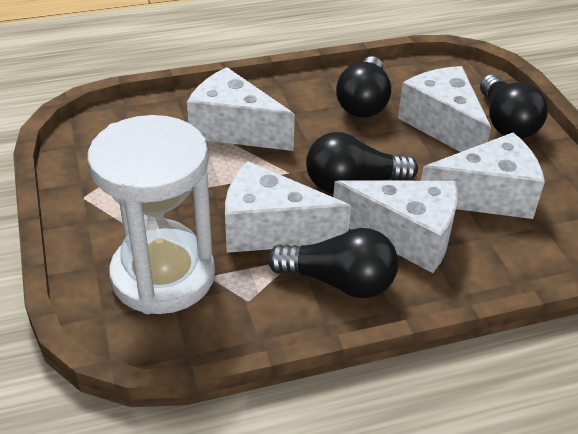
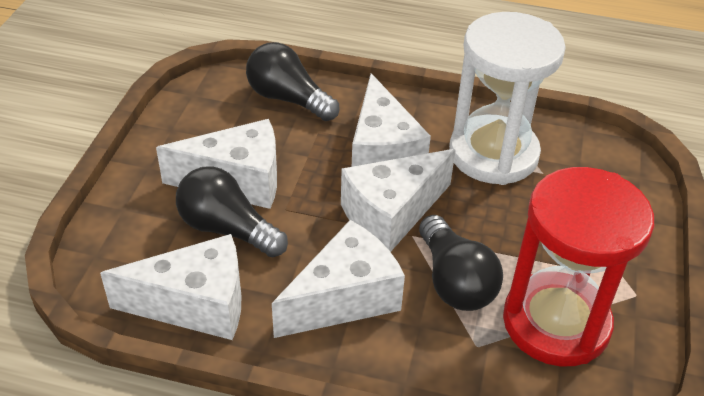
black light bulb: [267,228,398,298] [306,132,418,193] [336,56,391,118] [480,74,548,139] = 4 -> [176,166,288,257] [246,42,339,121] [419,215,503,311] = 3
red hourglass: none = 0 -> [503,167,654,367] = 1

